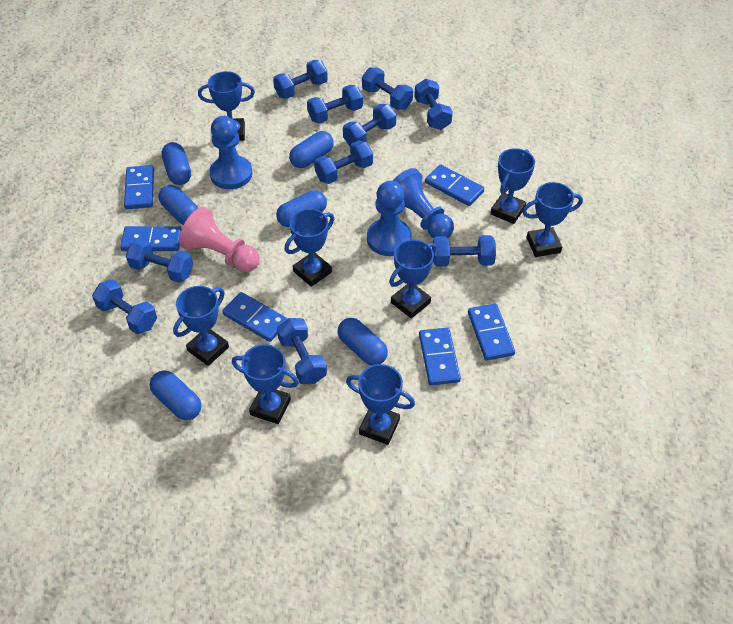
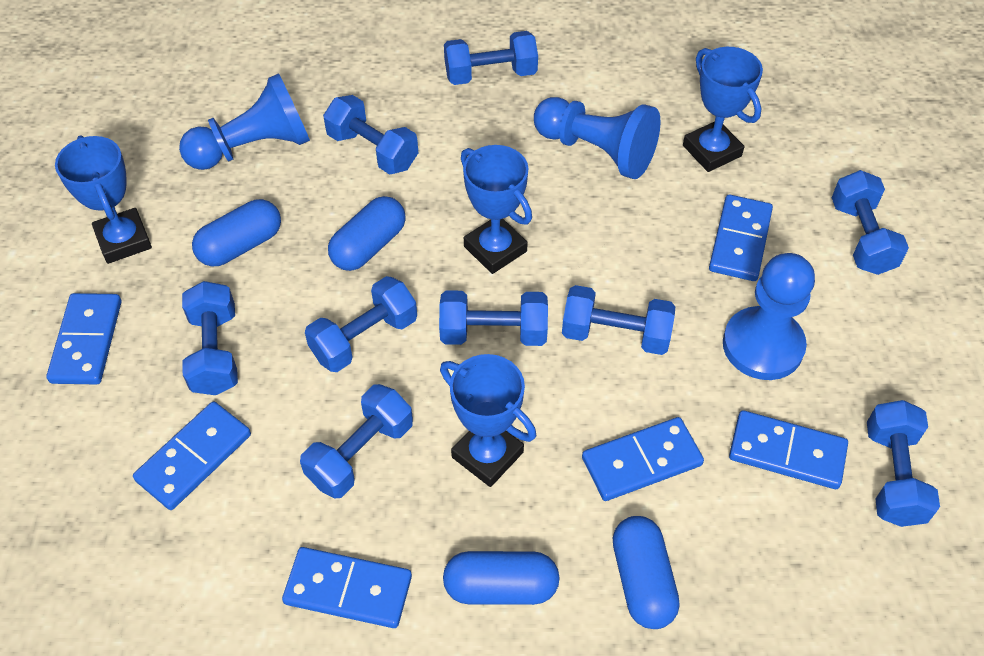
blue capsule: [150,371,201,420] [158,185,198,225] [162,142,191,185] [276,190,327,227] [289,131,334,168] [338,318,388,366] = 6 -> [192,199,281,266] [328,196,406,271] [443,551,559,605] [613,516,680,629] = 4
blue dumbbell: [92,280,157,334] [126,238,193,283] [273,60,328,99] [277,318,327,384] [307,85,363,124] [314,140,373,184] [343,104,396,146] [362,67,413,110] [414,79,453,130] [433,235,496,267] = 10 -> [182,281,238,395] [300,384,413,498] [305,276,417,372] [323,95,418,175] [439,290,548,346] [444,31,538,85] [562,285,675,355] [832,170,909,275] [867,400,940,527] = 9
blue trophy: [173,286,229,366] [198,71,255,141] [232,344,299,424] [284,209,334,287] [346,364,415,445] [389,240,436,319] [490,148,535,224] [522,182,583,257] = 8 -> [55,135,152,264] [440,354,536,487] [461,145,532,274] [683,47,763,172] = 4
pink pawn: [179,207,259,272] = 1 -> none = 0

